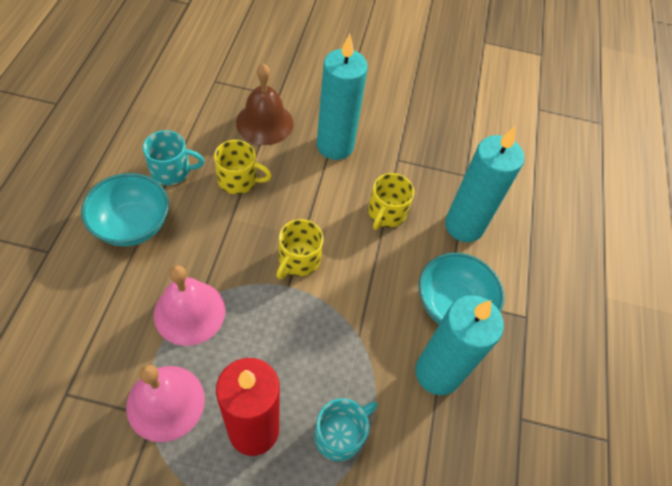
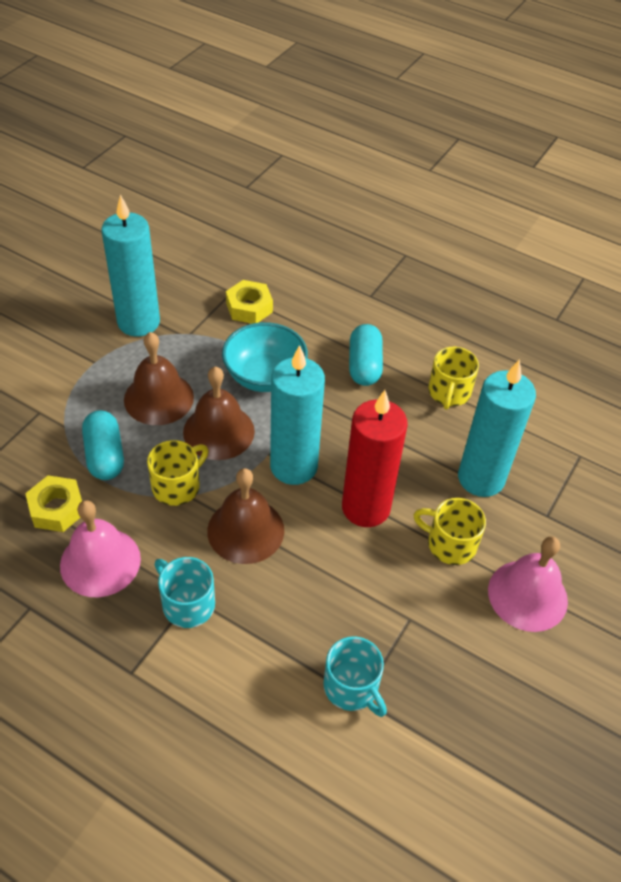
brown bell: [236,64,293,145] = 1 -> [124,332,194,425] [183,366,255,460] [207,468,284,564] = 3
turquoise bowl: [81,173,169,246] [419,253,504,324] = 2 -> [222,322,308,392] = 1
turquoise capsule: none = 0 -> [82,410,124,480] [349,324,383,386] = 2
yellow nut: none = 0 -> [25,475,82,532] [226,280,273,324] = 2

